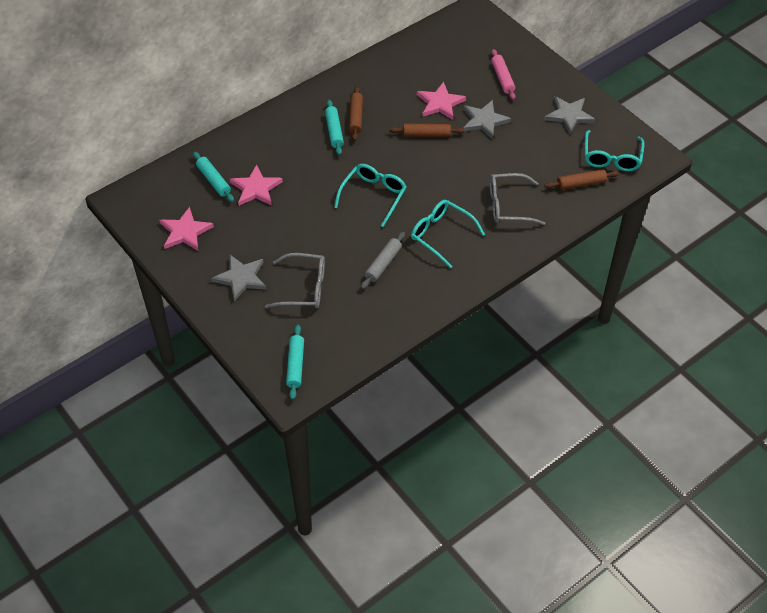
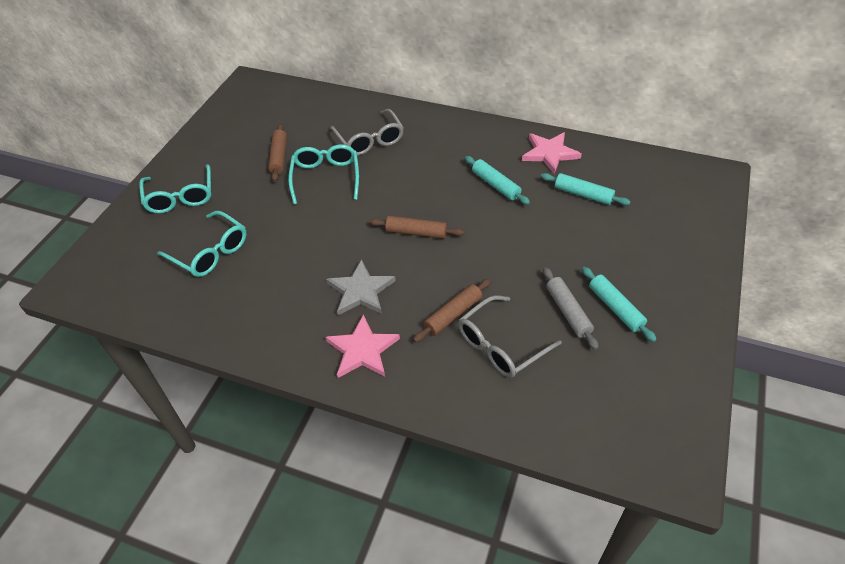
grey star: [211,255,267,302] [463,100,511,140] [544,96,595,135] = 3 -> [326,259,396,315] = 1
pink rolling pin: [491,49,516,100] = 1 -> none = 0
pink star: [159,207,214,251] [230,165,283,206] [417,82,466,120] = 3 -> [325,314,400,378] [522,132,582,174] = 2

